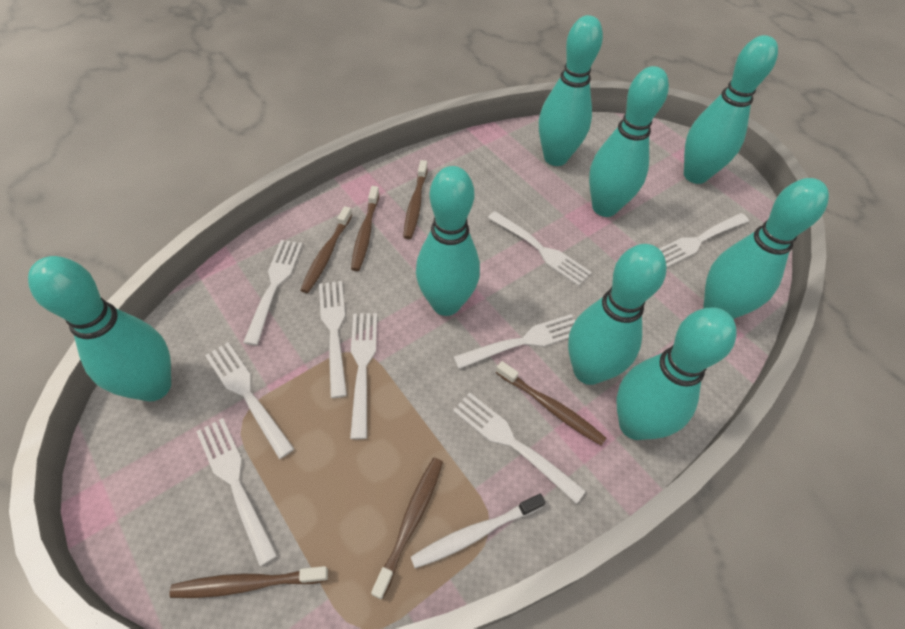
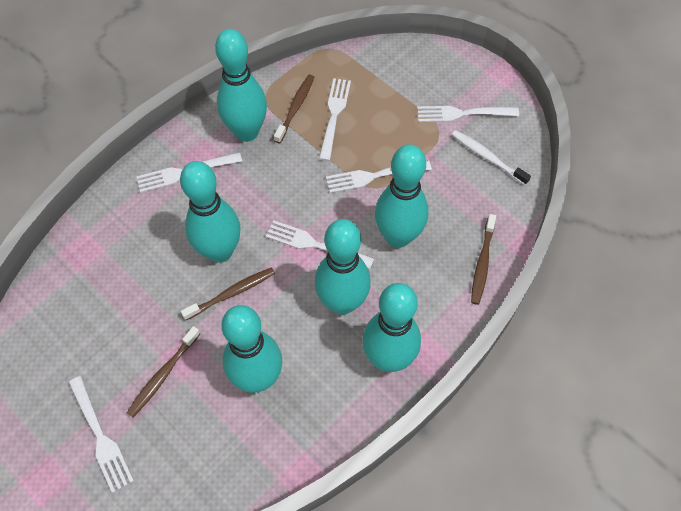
brown toothbrush: [169,566,328,598] [300,206,352,293] [351,186,379,271] [371,458,443,600] [403,160,428,239] [496,361,606,445] = 6 -> [127,326,201,417] [181,267,275,320] [274,75,314,143] [471,214,496,305] = 4
turquoise bowling pin: [28,256,171,401] [416,166,480,316] [539,15,603,166] [568,244,667,385] [589,66,669,217] [616,307,737,440] [684,35,778,184] [703,178,829,319] = 8 -> [180,161,240,263] [215,29,267,142] [222,305,282,393] [315,219,371,315] [363,283,421,372] [375,145,429,248] = 6
white fork: [196,418,278,566] [205,342,294,459] [243,240,303,346] [319,281,347,398] [350,313,377,439] [453,314,575,369] [453,392,586,504] [488,211,592,286] [659,213,749,267] = 9 -> [69,376,134,493] [136,152,242,193] [266,220,374,269] [319,78,351,161] [326,160,432,193] [417,106,519,122] = 6

